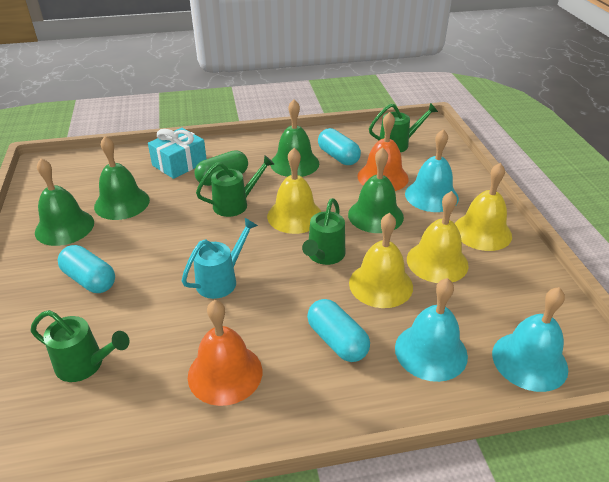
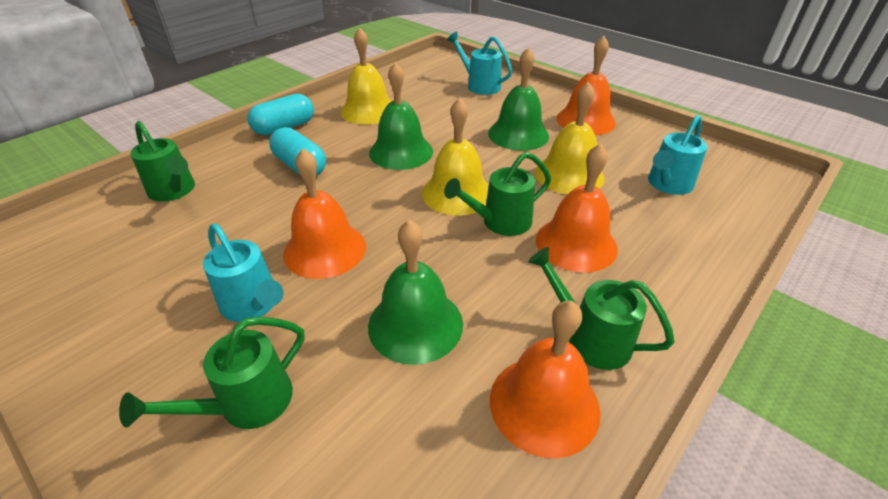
green bell: [35,158,94,246] [94,136,150,220] [270,99,319,177] [348,147,404,233] = 4 -> [368,219,463,365] [369,62,433,170] [488,47,549,151] = 3
green capsule: [195,150,248,186] = 1 -> none = 0
orange bell: [188,300,262,406] [358,112,409,191] = 2 -> [283,148,366,279] [490,301,600,458] [536,143,618,273] [556,36,616,135] = 4
turquoise bell: [395,278,468,382] [405,129,459,212] [492,287,568,392] = 3 -> none = 0
turquoise capsule: [58,245,115,293] [307,299,370,362] [318,128,361,165] = 3 -> [247,94,314,135] [269,127,326,176] = 2
turquoise gift: [148,128,207,179] = 1 -> none = 0
turquoise watering can: [182,218,258,299] = 1 -> [203,224,283,322] [447,32,512,95] [648,115,707,195] = 3
yellow bell: [267,148,321,234] [349,213,413,308] [407,191,469,283] [455,163,512,251] = 4 -> [340,27,392,125] [422,97,489,216] [535,82,604,194] = 3

